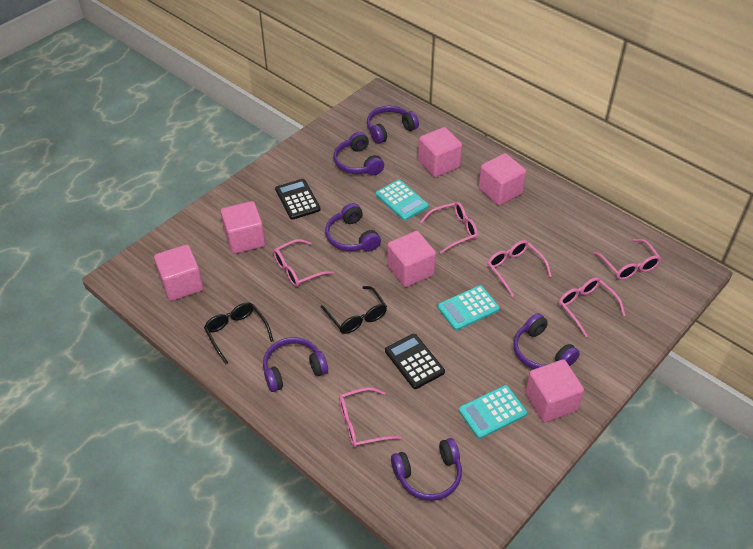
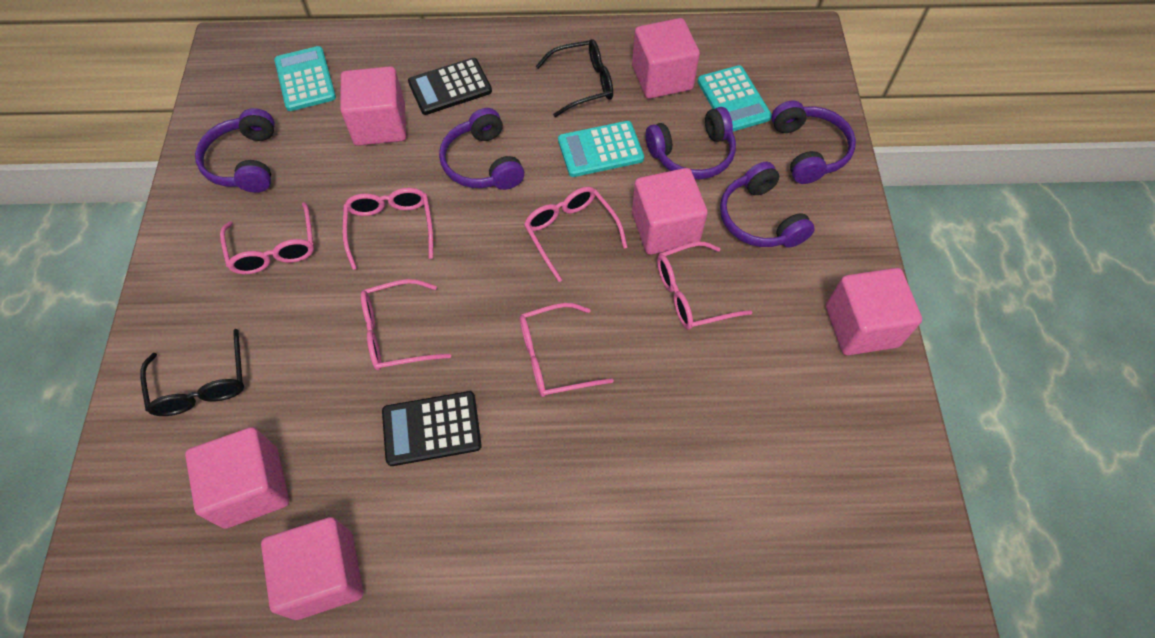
purple headphones: [263,337,328,392] [325,203,381,252] [334,132,384,176] [367,106,419,144] [391,438,462,501] [513,313,580,369] = 6 -> [195,108,274,193] [439,108,524,190] [646,107,736,179] [720,162,815,248] [772,101,856,184] = 5

